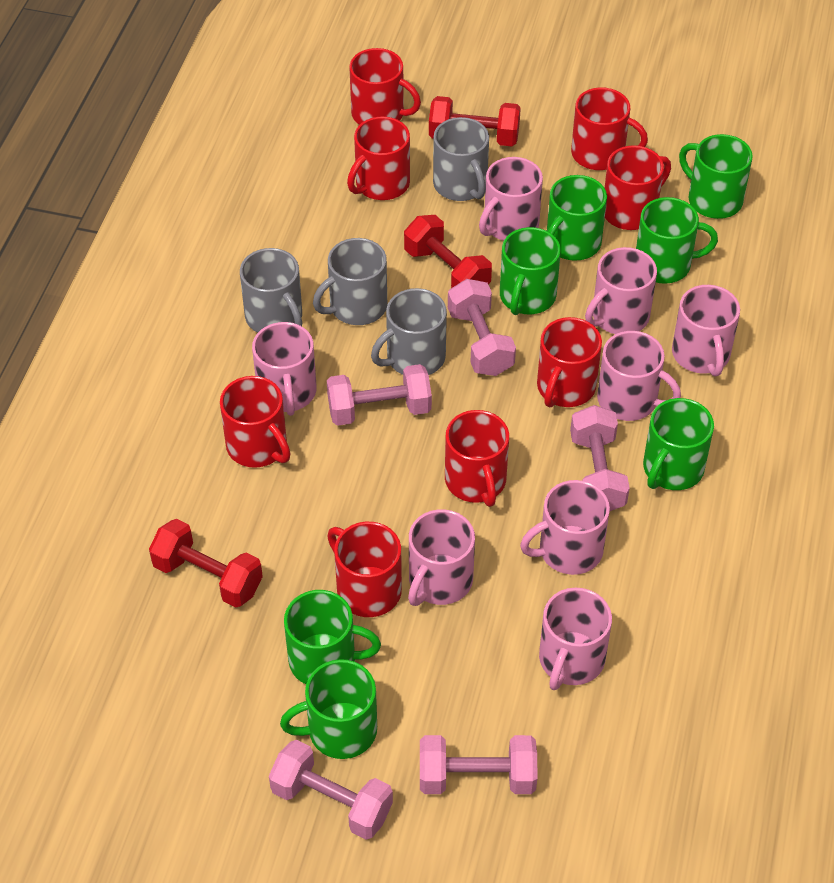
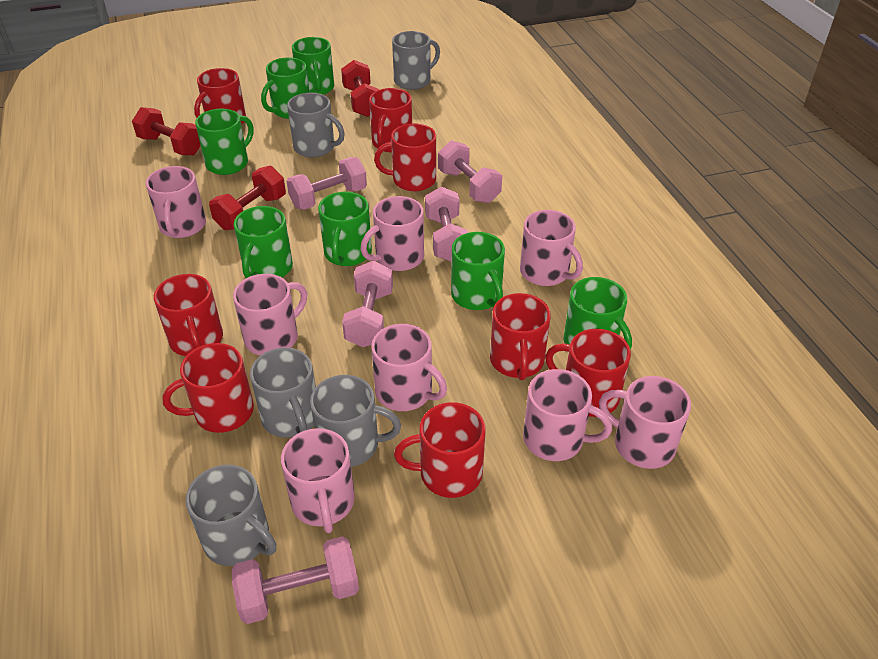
grey mug: [240,248,302,333] [313,238,387,325] [371,288,447,375] [433,117,489,201] = 4 -> [186,465,276,566] [250,347,316,438] [287,93,345,157] [310,375,401,467] [392,31,440,90] = 5

